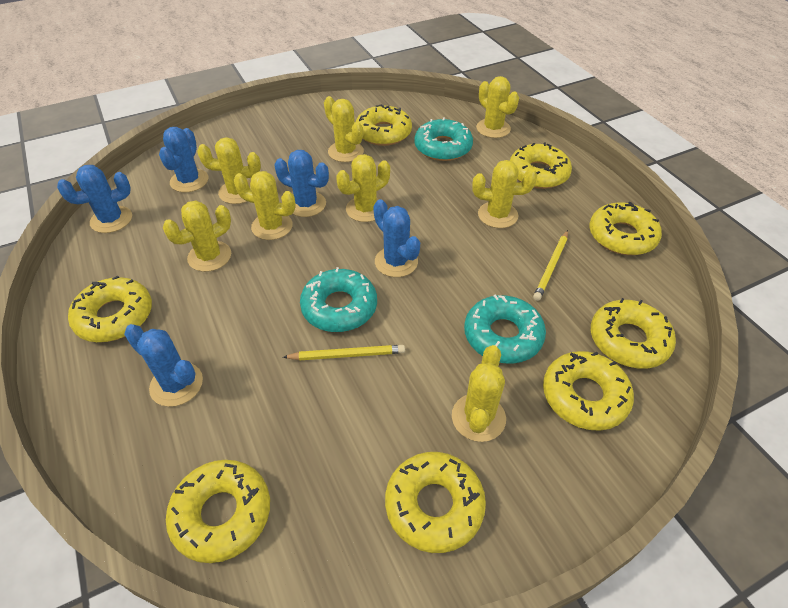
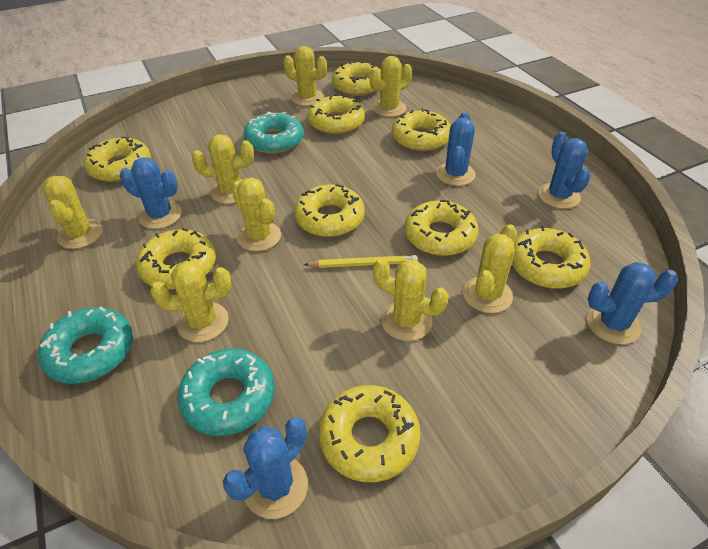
yellow donut: [68,275,152,342] [166,460,270,563] [356,104,412,146] [385,452,486,553] [510,142,572,189] [543,351,634,431] [589,202,662,255] [591,298,676,368] = 8 -> [84,137,151,182] [136,228,216,290] [294,184,365,237] [308,94,365,134] [319,385,421,482] [332,61,381,96] [392,109,451,151] [405,200,479,256] [512,226,591,289] = 9
yellow pencil: [283,345,405,361] [533,230,568,301] = 2 -> [304,255,418,268] = 1

